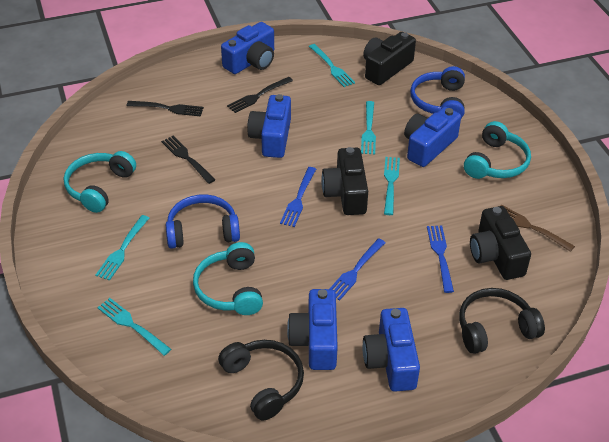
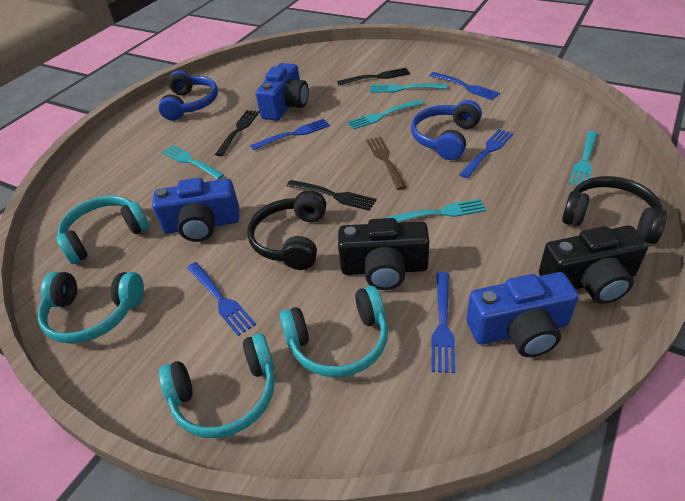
black camera: [321,147,368,215] [363,32,416,85] [470,206,531,280] = 3 -> [338,218,429,290] [539,225,648,304] = 2
blue camera: [221,22,274,74] [247,94,291,158] [287,289,338,370] [362,308,420,391] [404,107,461,167] = 5 -> [152,178,239,242] [256,63,309,121] [467,272,579,357] = 3
blue fork: [280,167,316,227] [330,238,386,301] [427,226,454,293] = 3 -> [187,262,256,336] [250,119,330,150] [429,72,500,100] [431,272,455,373] [459,129,513,178] = 5
turquoise headphones: [64,151,136,213] [193,242,263,315] [464,121,531,179] = 3 -> [37,272,144,344] [56,195,149,264] [159,333,275,438] [280,286,388,377] = 4

